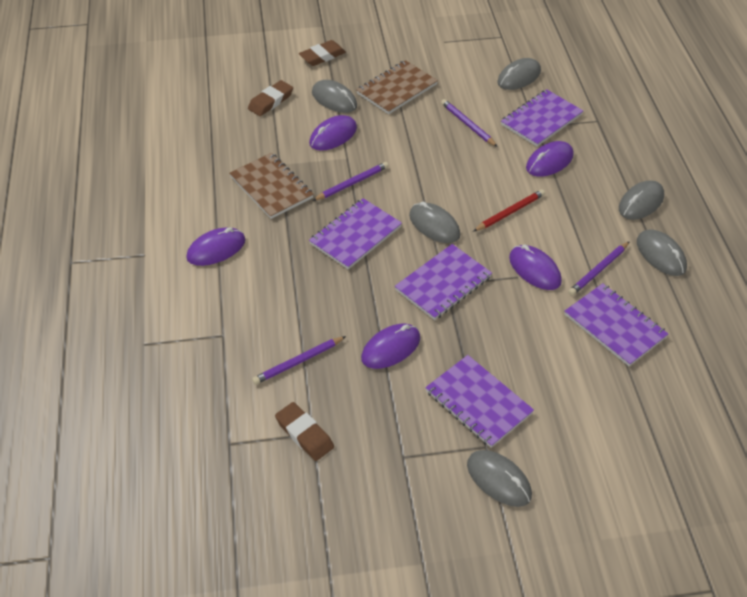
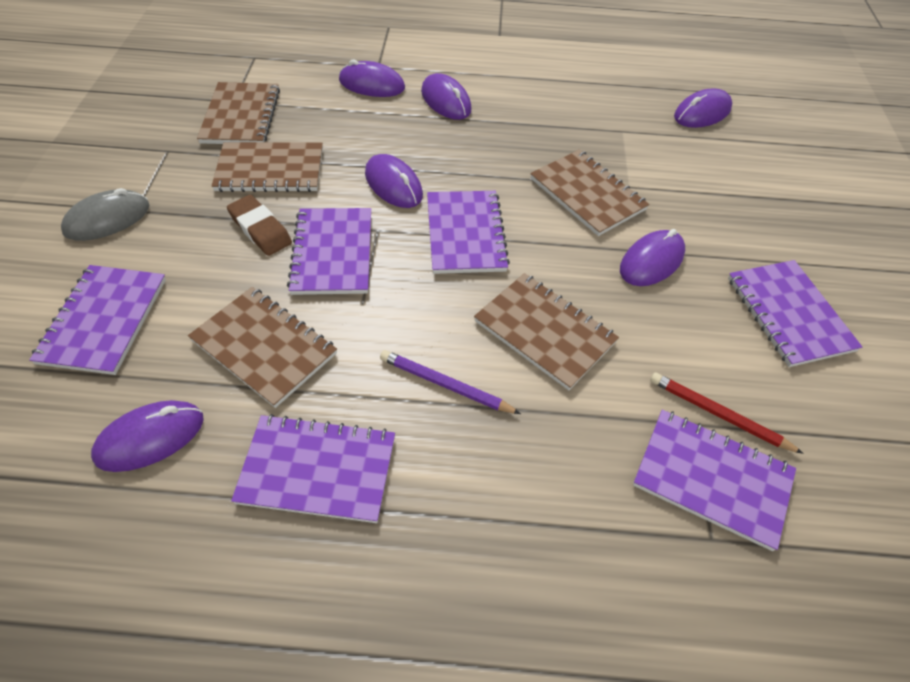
brown eraser: [248,80,293,116] [275,402,334,461] [299,40,346,66] = 3 -> [227,195,292,256] = 1
brown notebook: [229,153,314,219] [356,60,438,114] = 2 -> [188,287,337,408] [197,82,280,144] [212,142,323,192] [474,273,619,390] [530,150,650,236] = 5
grey mouse: [312,80,357,113] [409,202,460,243] [467,450,532,507] [497,58,541,90] [619,180,664,220] [637,229,687,276] = 6 -> [61,188,149,241] = 1
purple mouse: [186,227,245,266] [309,115,357,151] [361,324,420,369] [509,245,562,290] [526,141,574,177] = 5 -> [91,400,204,472] [339,60,405,97] [365,154,423,208] [421,73,472,120] [620,229,685,286] [674,88,732,128] = 6
purple notebook: [309,198,402,270] [395,244,492,320] [425,355,534,448] [501,89,583,147] [565,283,668,366] = 5 -> [29,265,166,375] [231,414,395,523] [287,208,371,295] [427,191,510,274] [633,410,796,551] [728,260,862,367] = 6
purple pencil: [252,336,346,385] [312,162,389,201] [441,99,498,147] [568,241,630,296] = 4 -> [380,350,521,414] = 1

